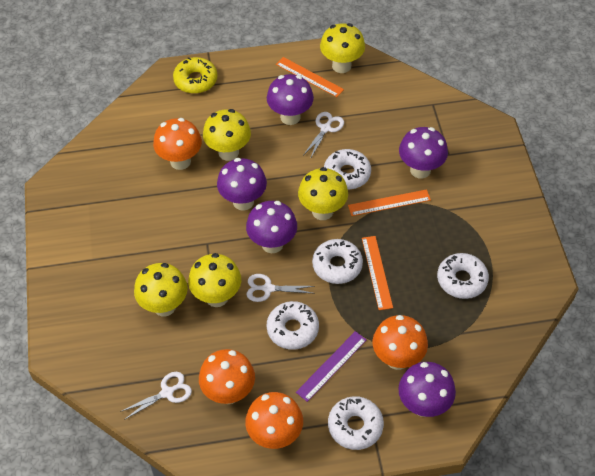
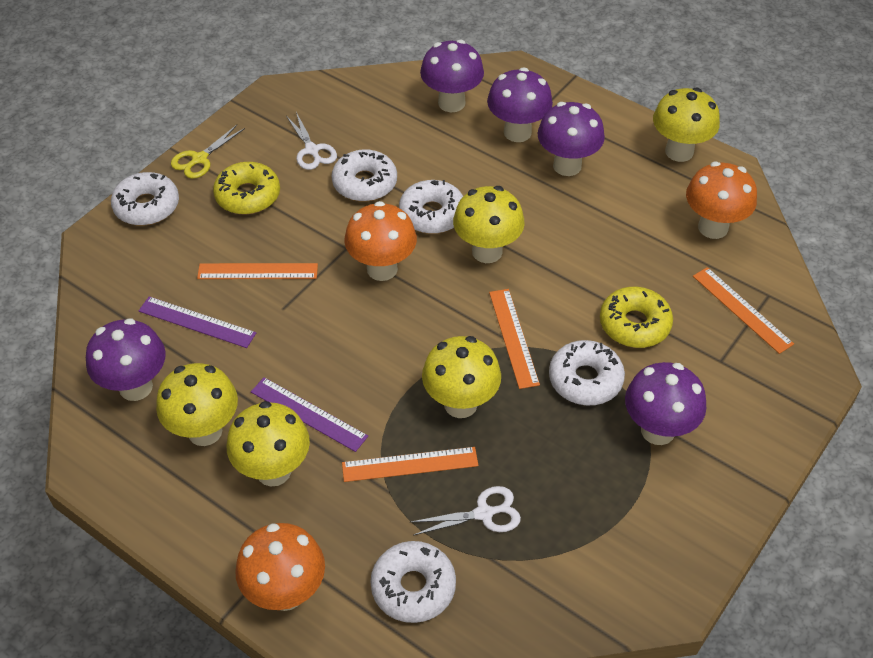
orange mushroom: [153,118,202,170] [199,349,255,404] [245,392,303,449] [373,315,428,370] = 4 -> [235,523,325,611] [344,201,417,281] [686,162,757,239] = 3
orange ruler: [276,57,344,97] [348,189,431,216] [362,236,393,310] = 3 -> [197,263,318,279] [342,447,478,482] [489,289,540,389] [693,267,794,354] = 4
purple ruler: [296,331,366,402] = 1 -> [139,296,256,348] [251,377,368,452] = 2
white scissors: [120,372,192,420] [247,274,315,302] [304,112,344,159] = 3 -> [286,112,337,170] [411,486,521,535] = 2
yellow donut: [173,57,218,94] = 1 -> [213,162,280,214] [600,287,673,348] = 2
yellow scissors: none = 0 -> [171,125,245,179] = 1

